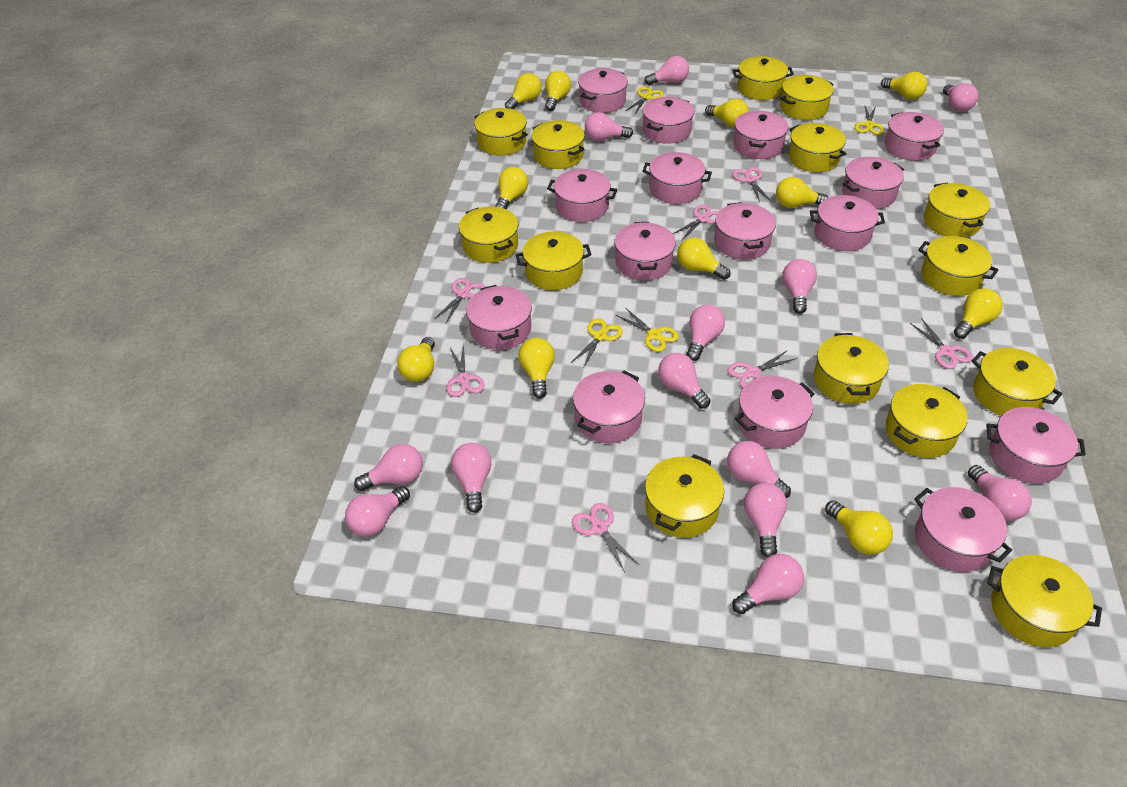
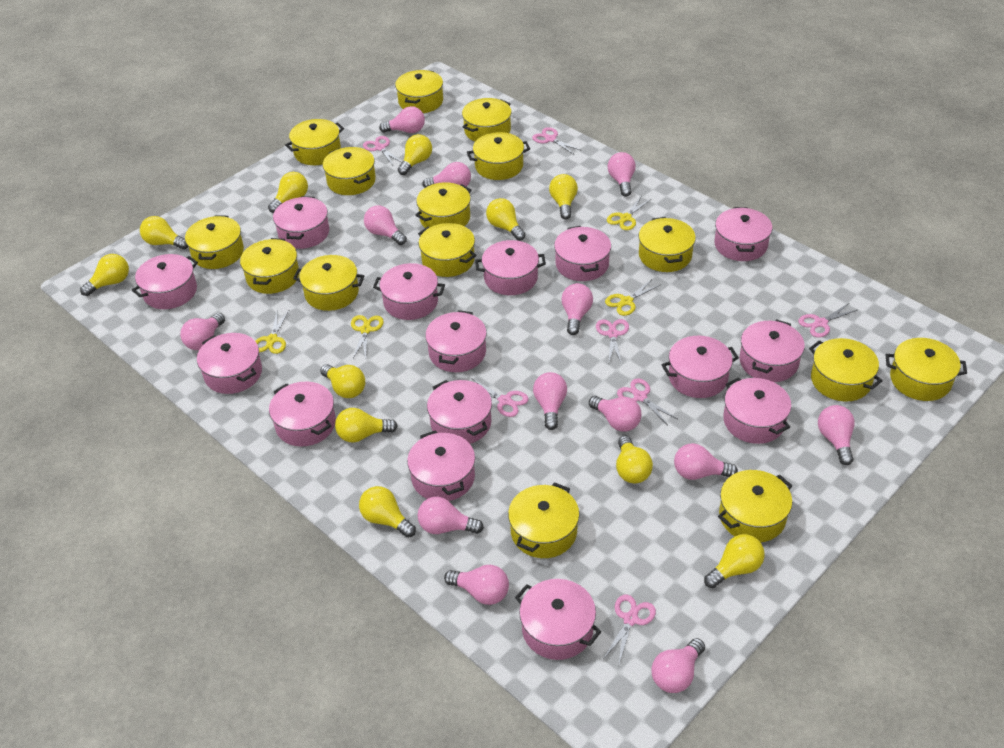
yellow pot: [459,207,518,263] [474,108,528,156] [515,231,592,290] [531,120,585,169] [645,454,724,538] [732,56,794,100] [780,75,834,120] [788,123,846,172] [814,333,889,404] [885,384,968,458] [918,236,998,296] [924,183,990,238] [971,348,1062,416] [987,555,1102,647] = 14 -> [185,215,244,269] [240,238,299,294] [285,119,344,165] [293,255,365,311] [323,147,376,195] [395,70,443,113] [415,182,471,228] [418,223,477,277] [462,98,511,141] [467,132,530,180] [508,482,579,558] [638,217,696,272] [718,470,792,542] [809,338,883,402] [886,338,967,401] = 15

